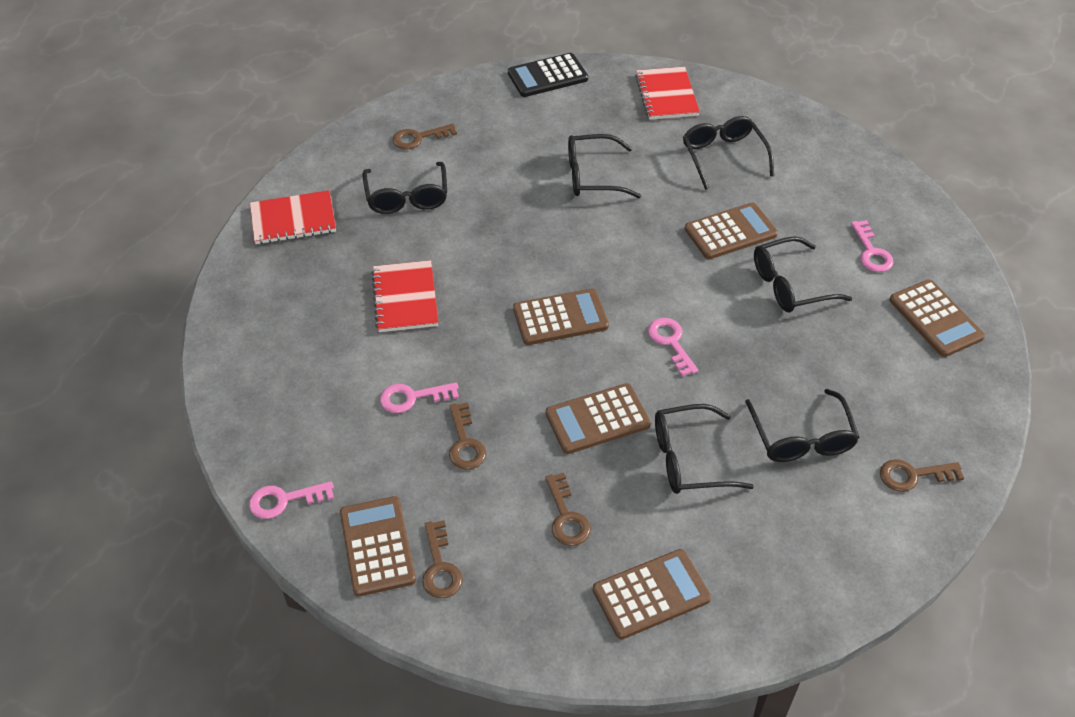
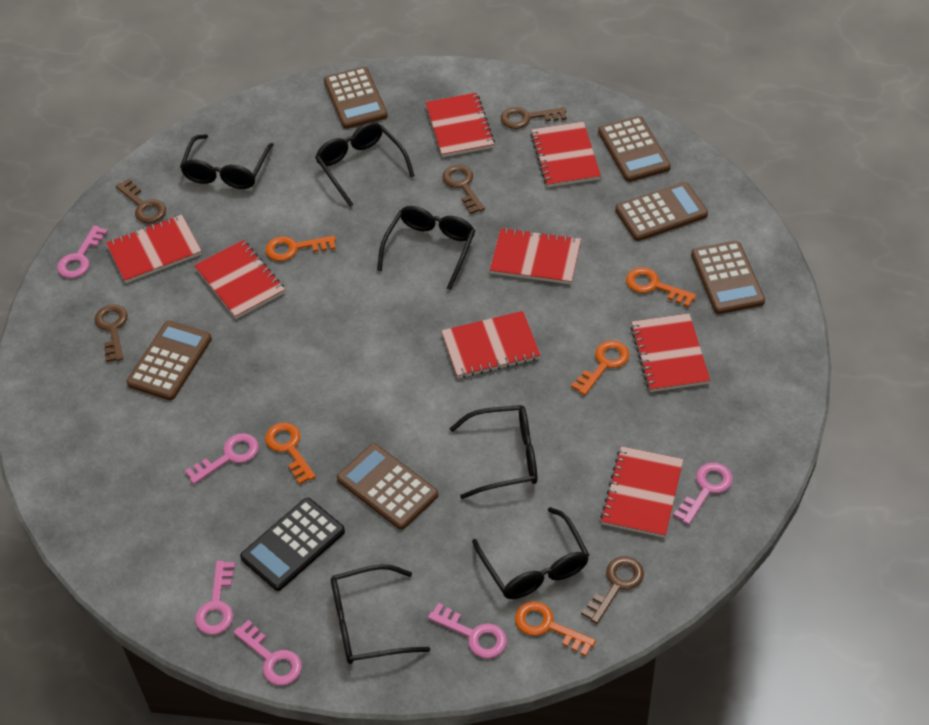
orange key: none = 0 -> [265,423,316,485] [266,236,336,261] [515,601,596,656] [571,340,630,395] [626,267,696,307] = 5
pink key: [249,481,334,519] [380,382,459,413] [648,318,698,376] [851,220,893,272] = 4 -> [57,226,108,278] [185,433,259,484] [195,561,235,635] [233,620,302,685] [428,603,507,659] [673,463,733,525] = 6
red notebook: [250,190,336,244] [372,260,438,332] [635,67,700,120] = 3 -> [106,215,202,283] [194,240,285,319] [425,93,495,157] [441,311,541,378] [490,227,581,284] [530,122,601,187] [600,446,683,538] [630,314,710,392] = 8

